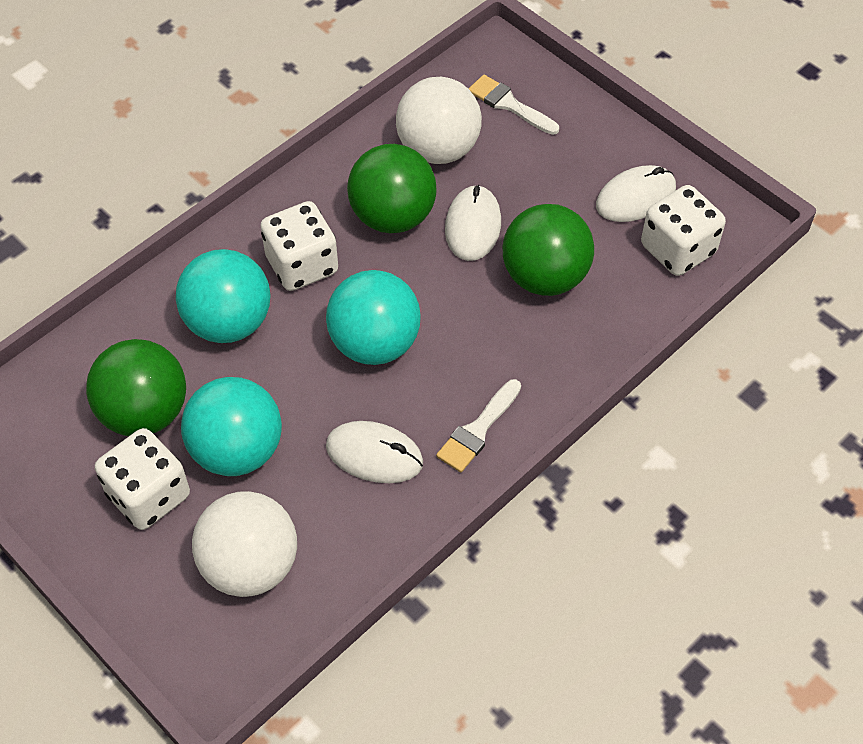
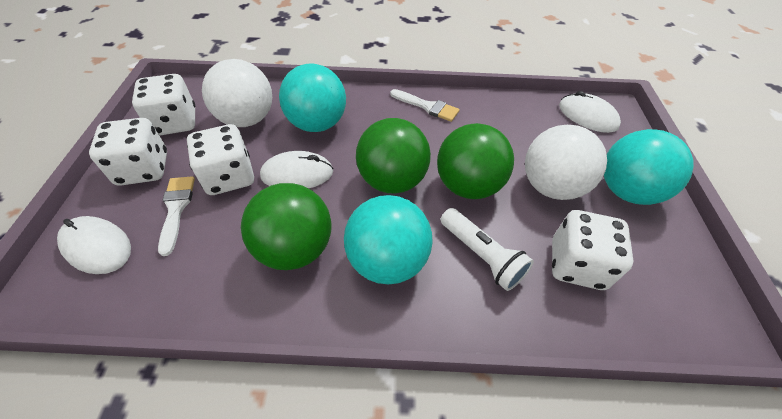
white dice: [95,428,190,530] [260,201,338,291] [641,185,726,276] = 3 -> [89,118,167,186] [132,74,195,136] [187,124,254,195] [552,210,633,290] = 4
white flashlight: none = 0 -> [441,208,534,291] = 1

